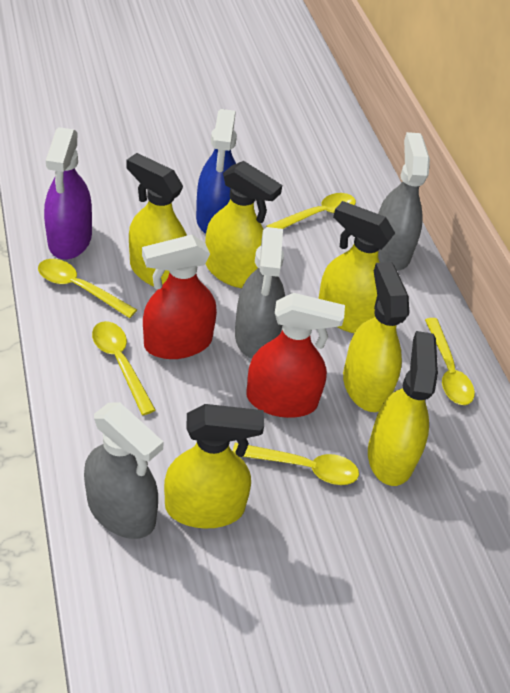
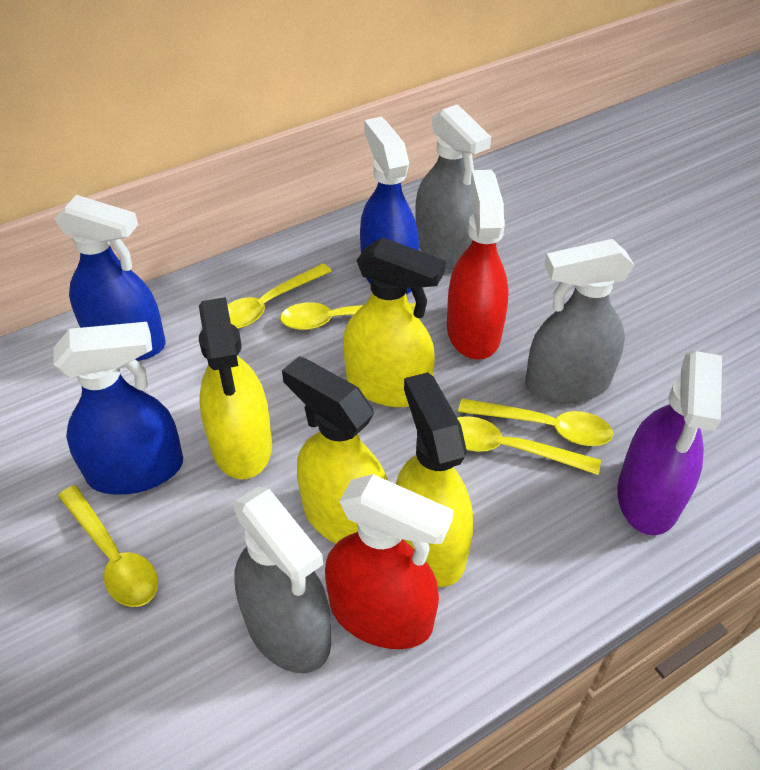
blue spray bottle: [196,109,237,234] = 1 -> [53,322,183,495] [54,195,165,361] [360,117,419,295] = 3
yellow spray bottle: [126,153,187,287] [164,404,264,528] [205,161,282,288] [318,201,395,333] [343,262,409,412] [368,331,438,486] = 6 -> [199,297,272,479] [282,356,388,544] [343,237,446,407] [396,372,473,587] = 4

